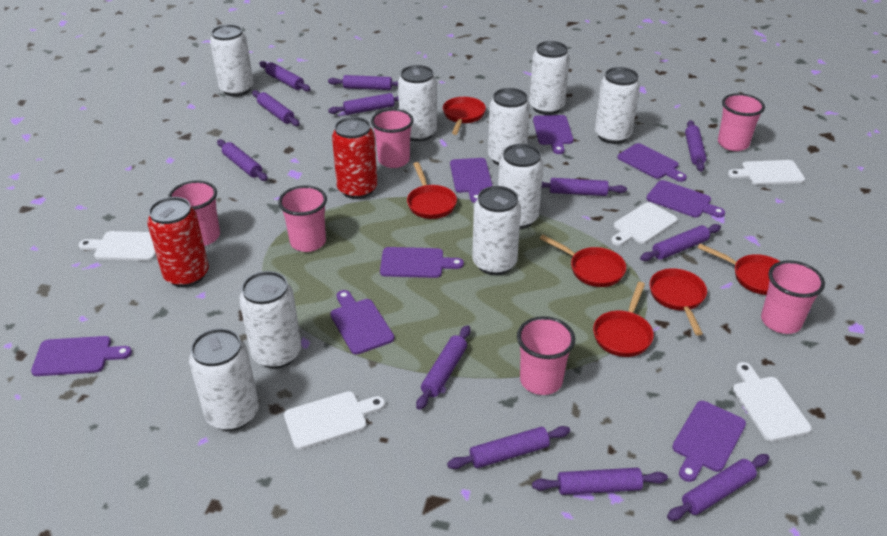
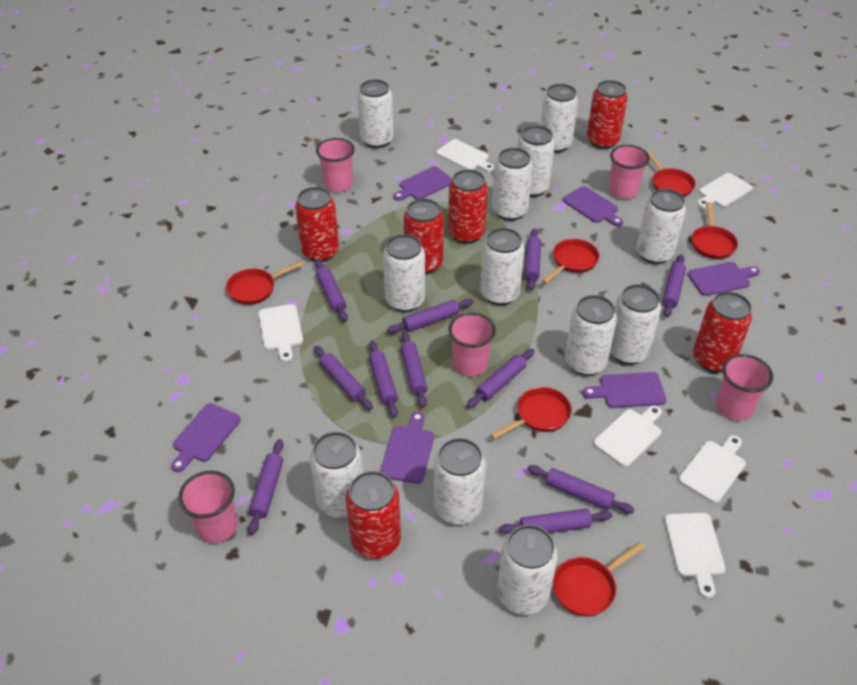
pink cup: [168,180,220,246] [278,185,327,252] [371,109,414,168] [517,316,575,395] [718,93,765,151] [761,260,825,334] = 6 -> [178,471,237,543] [316,138,355,192] [448,312,496,376] [609,145,650,199] [716,354,773,420] = 5
purple cutting board: [31,336,132,376] [330,290,394,354] [380,247,464,278] [450,158,493,203] [533,115,573,154] [617,143,687,182] [646,180,725,218] [672,401,746,482] = 8 -> [171,403,241,472] [380,412,434,484] [393,166,452,201] [563,186,623,226] [583,372,667,408] [687,262,760,296] = 6
purple rolling pin: [217,139,268,181] [252,90,300,126] [259,61,311,92] [328,75,398,90] [328,93,399,115] [416,325,470,410] [447,426,570,469] [532,468,668,495] [542,178,627,196] [640,224,721,261] [667,454,770,521] [685,120,706,171] = 12 -> [248,439,284,535] [314,346,373,410] [315,259,348,321] [369,340,398,417] [387,299,473,333] [400,331,428,408] [467,349,534,408] [499,509,612,534] [525,228,541,291] [527,465,634,514] [662,255,686,317] = 11
red can: [147,197,209,287] [332,117,377,199] = 2 -> [295,187,339,262] [346,471,401,559] [404,198,444,274] [448,169,488,244] [587,80,628,149] [693,291,752,372] = 6
white can: [189,328,259,431] [210,24,254,97] [239,271,301,369] [398,65,437,142] [472,186,521,275] [488,88,530,165] [498,144,544,229] [529,41,570,115] [595,67,640,144] = 9 -> [310,432,363,518] [358,79,394,148] [383,234,425,312] [434,438,486,525] [480,228,525,305] [492,148,533,221] [497,525,558,615] [517,125,555,197] [540,84,578,153] [565,295,617,376] [610,284,661,364] [636,189,686,264] = 12
white cutting board: [79,231,156,261] [284,391,385,450] [611,202,677,246] [728,160,805,185] [733,362,812,442] = 5 -> [259,304,303,362] [436,139,495,172] [594,405,662,467] [665,513,726,598] [679,435,746,503] [697,173,753,208] = 6

